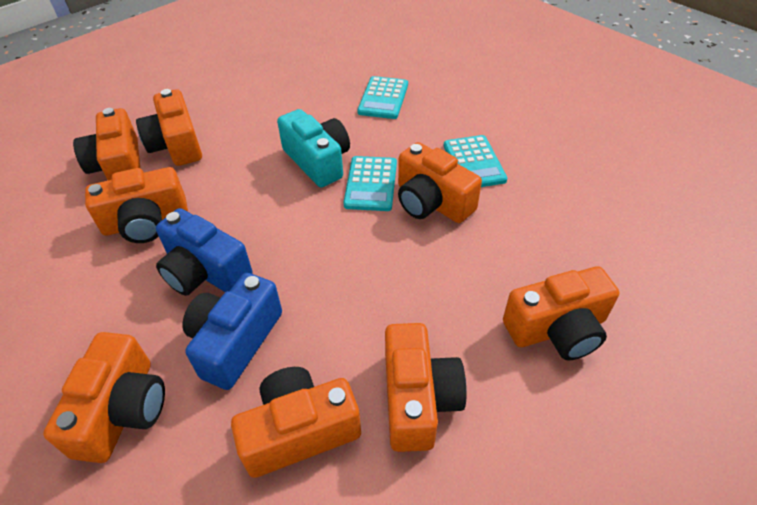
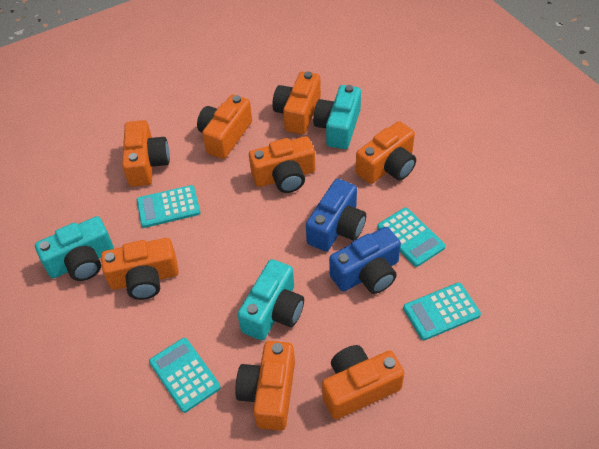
turquoise calculator: [343,156,397,211] [357,76,408,119] [444,135,507,187] = 3 -> [137,185,200,228] [149,338,221,413] [377,208,446,267] [403,283,481,340] = 4
turquoise camera: [277,109,350,187] = 1 -> [35,216,114,281] [237,259,304,340] [313,85,361,149] = 3

